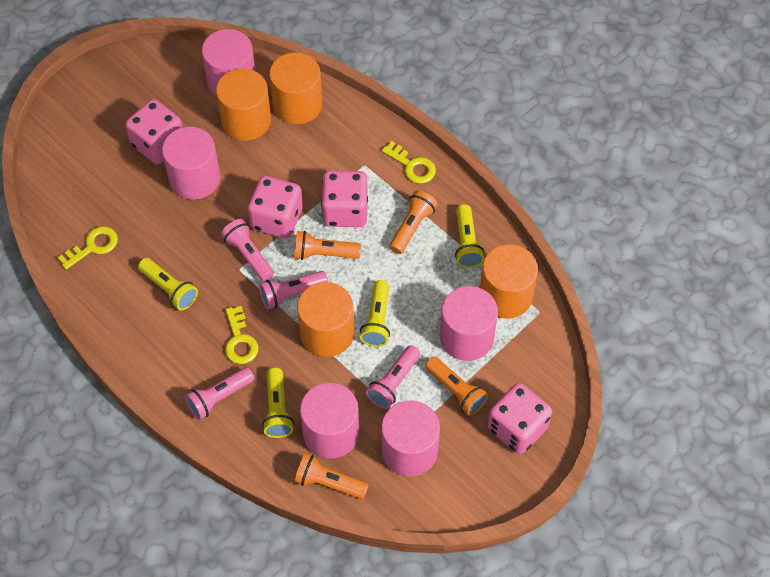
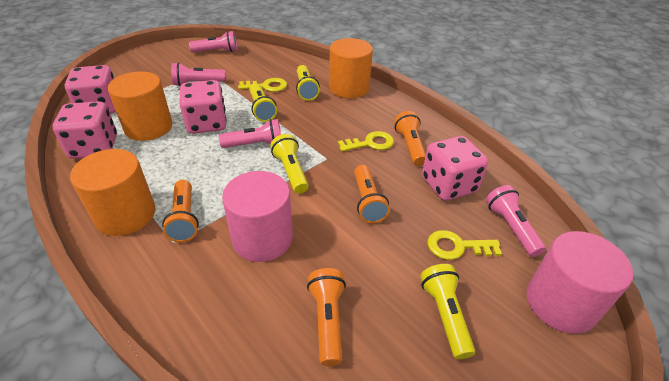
orange cylinder: [216,69,271,141] [269,53,322,124] [297,282,354,357] [480,244,538,319] = 4 -> [70,149,155,236] [108,71,172,141] [329,38,373,98] = 3
pink cylinder: [162,127,220,200] [202,29,255,97] [300,383,359,458] [381,400,440,477] [440,286,498,361] = 5 -> [222,171,293,262] [527,231,633,334] = 2

